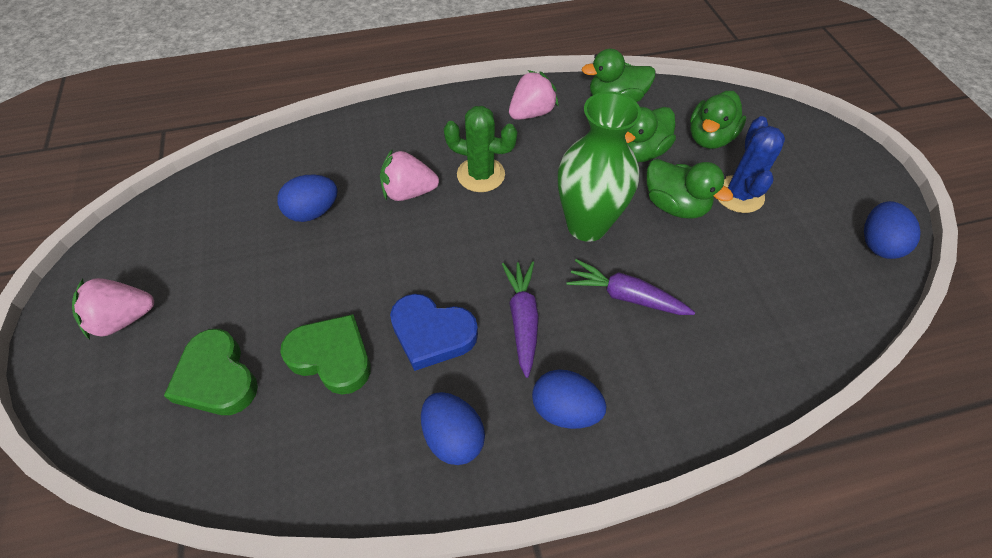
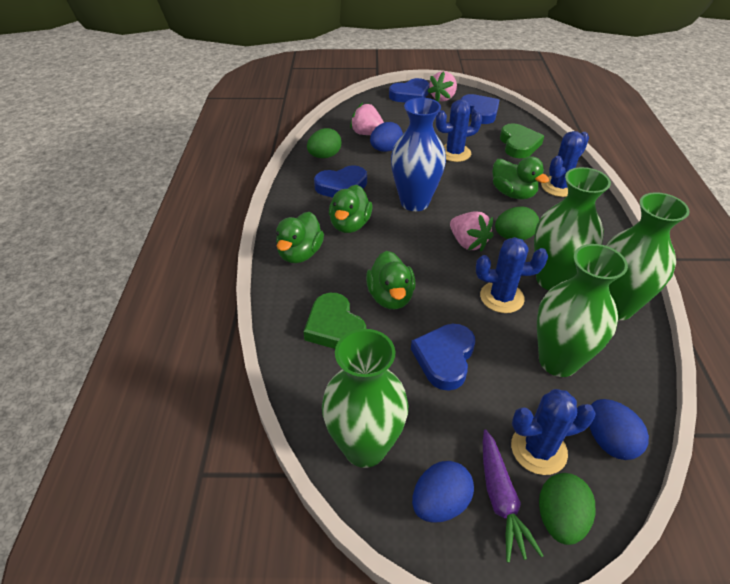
blue cactus: [718,116,785,213] = 1 -> [436,99,482,162] [476,237,548,313] [511,389,596,475] [541,131,589,197] = 4
blue egg: [277,175,338,222] [421,392,485,465] [532,369,606,429] [864,201,921,259] = 4 -> [370,122,403,152] [412,461,474,523] [589,399,649,460] = 3
blue heart: [390,294,478,371] = 1 -> [314,165,367,198] [389,78,429,103] [411,324,475,391] [461,94,499,124] = 4
blue vase: none = 0 -> [391,98,446,211] = 1
green cactus: [444,106,517,192] = 1 -> none = 0
green egg: none = 0 -> [307,128,342,158] [495,206,539,240] [539,473,595,545] = 3
green vase: [558,92,641,242] = 1 -> [322,329,409,468] [534,167,611,290] [537,244,628,377] [606,192,690,320] = 4
purple carrot: [502,261,539,378] [566,259,695,315] = 2 -> [483,430,544,563] = 1

